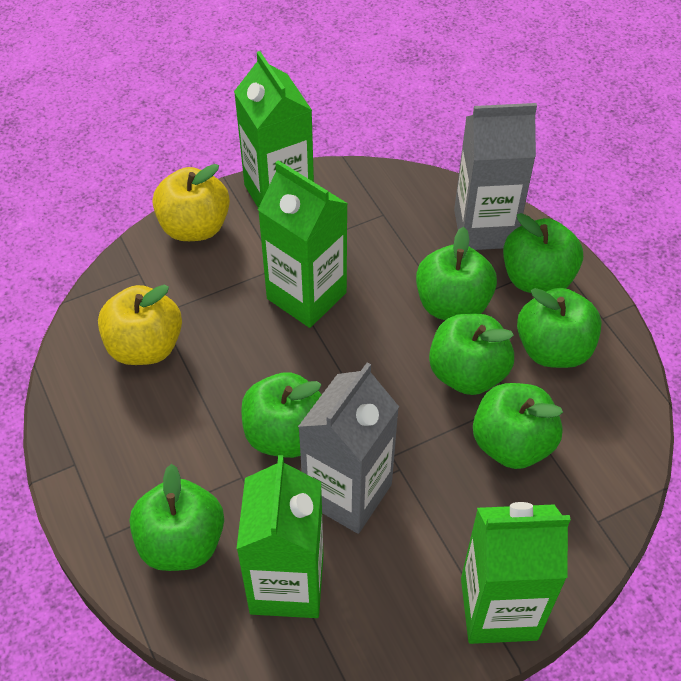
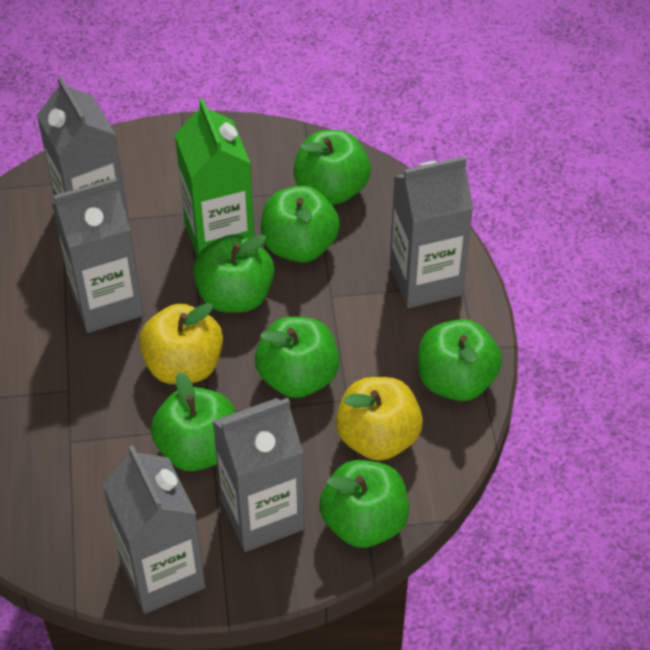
green carton: [234,51,314,208] [236,455,323,618] [258,160,348,328] [461,502,571,644] = 4 -> [175,99,254,256] = 1
grey carton: [298,362,399,534] [454,103,537,250] = 2 -> [37,76,129,223] [51,178,144,333] [102,445,206,614] [212,398,304,552] [390,156,473,308] = 5

